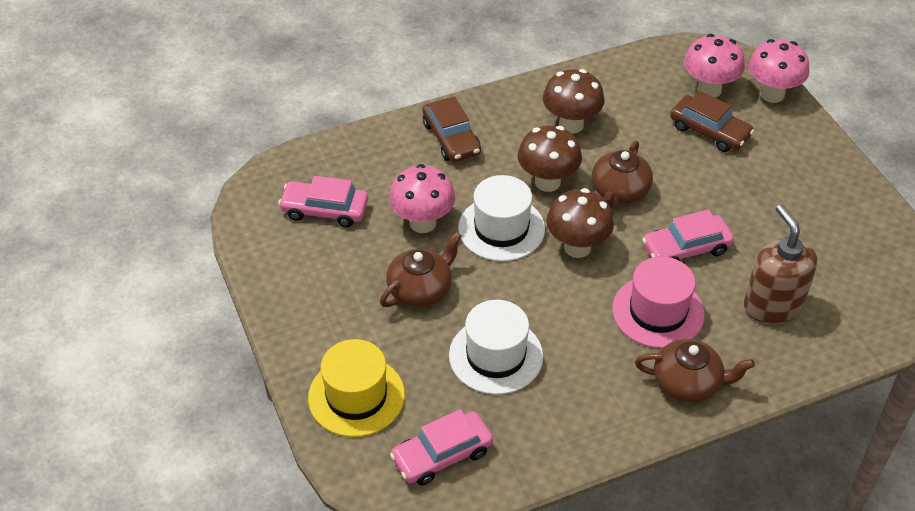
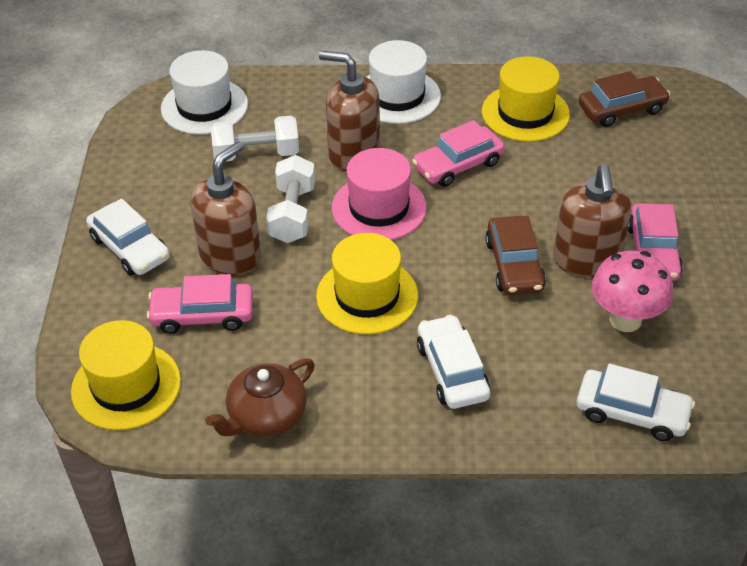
brown mushroom: [518,125,582,192] [543,69,605,134] [546,188,614,258] = 3 -> none = 0
brown soap dispenser: [744,205,818,324] = 1 -> [190,141,261,275] [319,51,380,171] [553,164,631,277] = 3
brown teapot: [380,231,462,307] [592,140,653,209] [635,339,755,403] = 3 -> [205,358,315,437] = 1
pink mushroom: [389,164,455,233] [684,34,745,98] [748,39,809,103] = 3 -> [592,250,673,332] = 1
white car: none = 0 -> [86,199,170,276] [417,315,490,409] [577,364,695,441] = 3
white dumbbell: none = 0 -> [211,116,299,161] [266,155,315,243] = 2
yellow hat: [308,339,405,437] = 1 -> [71,320,181,430] [316,233,418,334] [482,56,570,142] = 3

